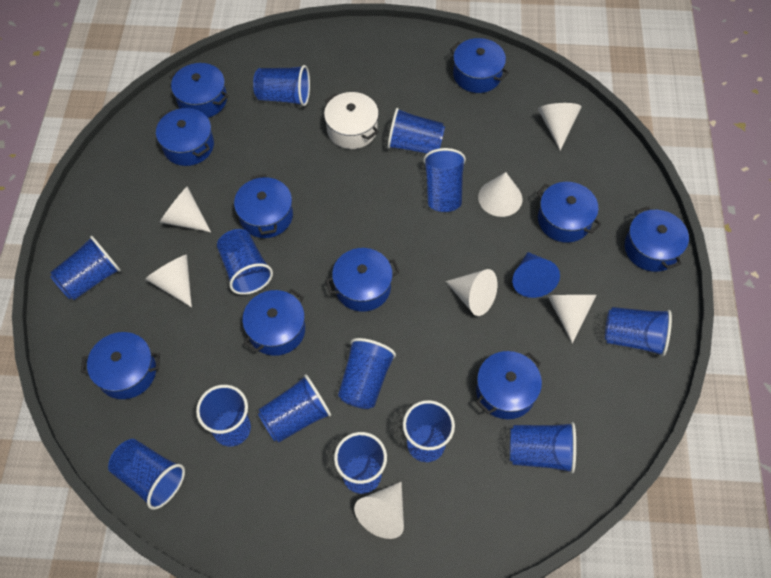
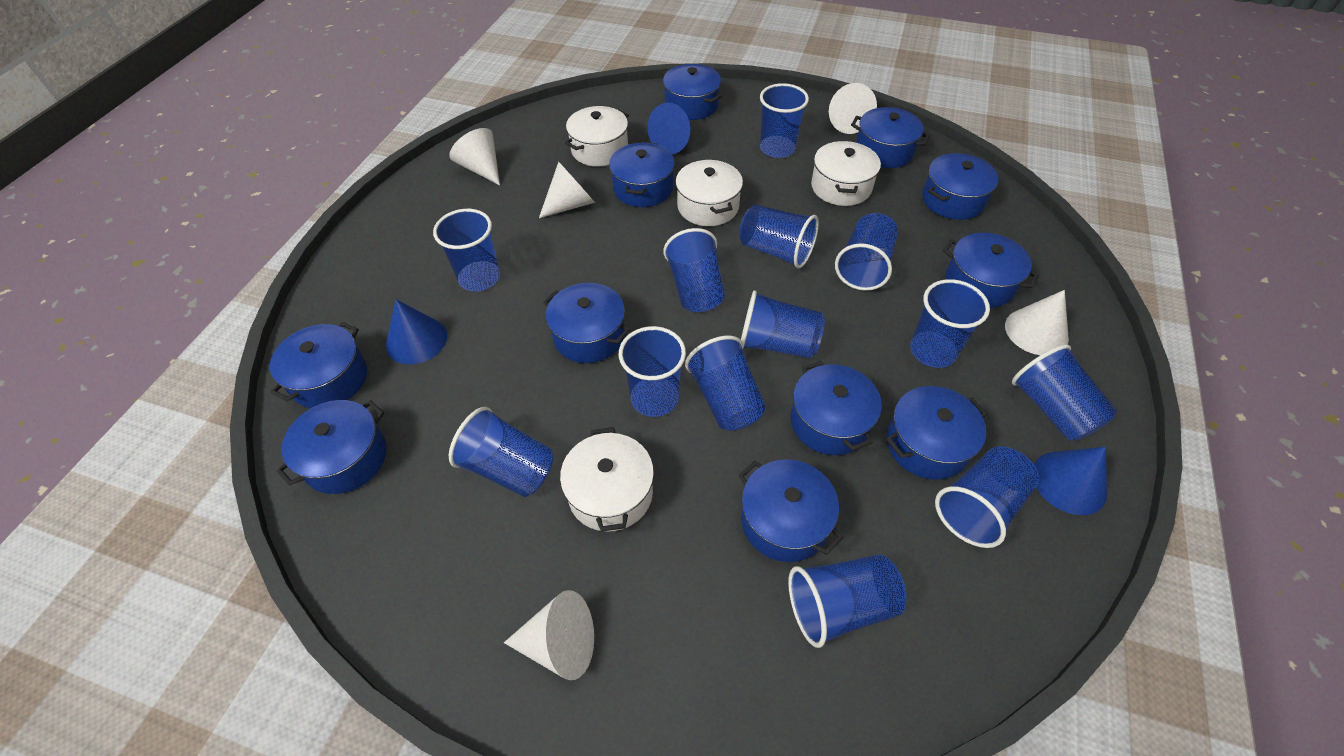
blue cone: [512,252,560,298] = 1 -> [386,300,447,364] [648,103,691,154] [1034,447,1108,515] = 3
blue pot: [81,332,160,399] [156,108,214,166] [169,63,228,118] [234,174,293,238] [242,289,305,356] [325,248,400,312] [450,38,509,93] [476,351,542,419] [536,182,601,243] [625,206,689,272] = 10 -> [270,322,367,408] [276,400,387,494] [543,283,630,363] [609,142,675,207] [663,64,722,120] [739,459,843,562] [790,361,882,455] [851,107,930,168] [886,386,987,480] [922,153,998,220] [943,232,1039,308] = 11
white cone: [145,255,192,307] [160,186,211,232] [354,482,404,539] [445,269,497,316] [478,172,522,217] [538,103,581,150] [547,295,596,344] = 7 -> [449,128,500,185] [504,590,594,680] [539,162,595,218] [829,83,877,134] [1005,290,1069,355] = 5
white pot: [324,92,379,149] = 1 -> [560,427,654,532] [565,106,629,167] [675,159,743,226] [811,141,881,206] = 4

